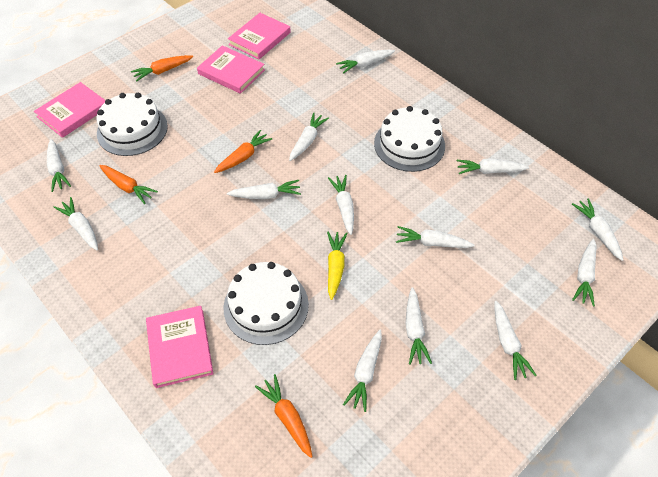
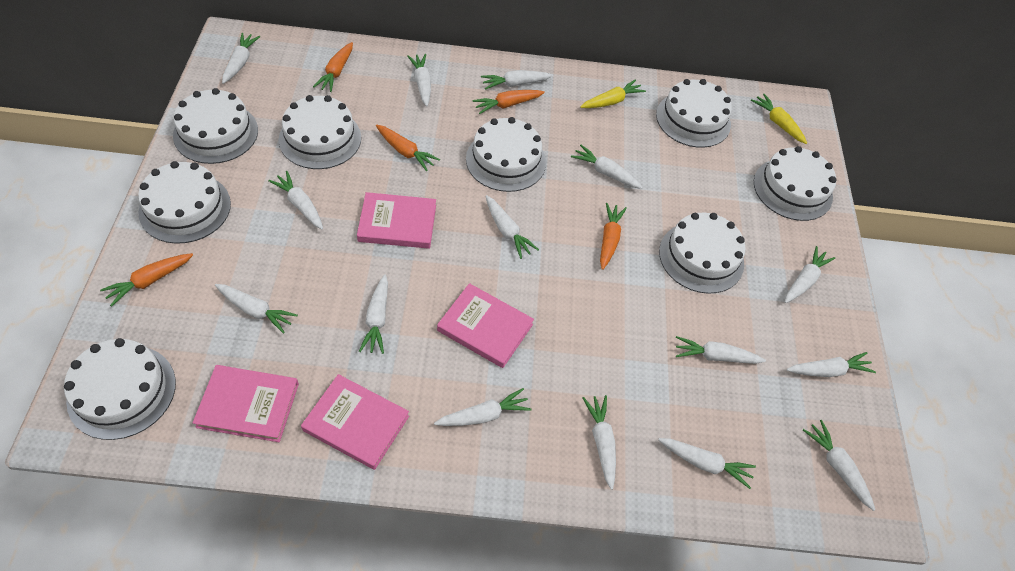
orange carrot: [99,165,158,204] [131,55,193,81] [214,130,273,173] [255,374,313,458] = 4 -> [100,253,193,307] [313,42,353,92] [376,125,440,171] [473,90,545,114] [600,203,627,270] = 5
white cake: [96,93,168,156] [223,262,309,345] [374,106,445,172] = 3 -> [64,338,176,440] [138,161,231,244] [173,88,258,164] [279,95,361,169] [466,117,546,192] [656,79,732,148] [659,213,746,294] [754,146,837,221] = 8
white carrot: [47,139,71,192] [53,197,98,250] [227,180,301,199] [289,112,329,161] [328,175,354,235] [336,50,395,74] [343,330,382,412] [396,226,475,248] [405,287,432,365] [457,159,529,174] [494,301,536,380] [572,198,623,261] [572,239,596,307] = 13 -> [215,284,298,334] [222,33,260,84] [268,171,323,229] [359,274,388,354] [407,54,431,106] [434,388,532,426] [481,70,553,90] [486,195,539,259] [571,145,643,189] [583,395,616,490] [658,438,756,489] [676,336,766,364] [785,246,835,303] [787,352,876,377] [803,420,875,511] = 15
yellow carrot: [327,232,348,300] = 1 -> [580,79,646,108] [751,94,807,144] = 2

